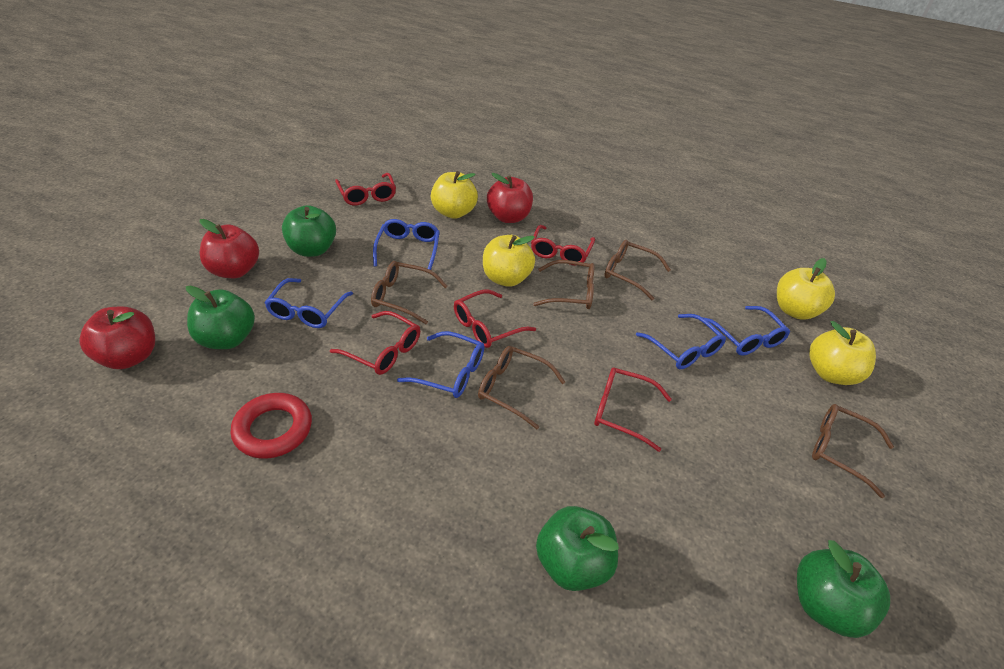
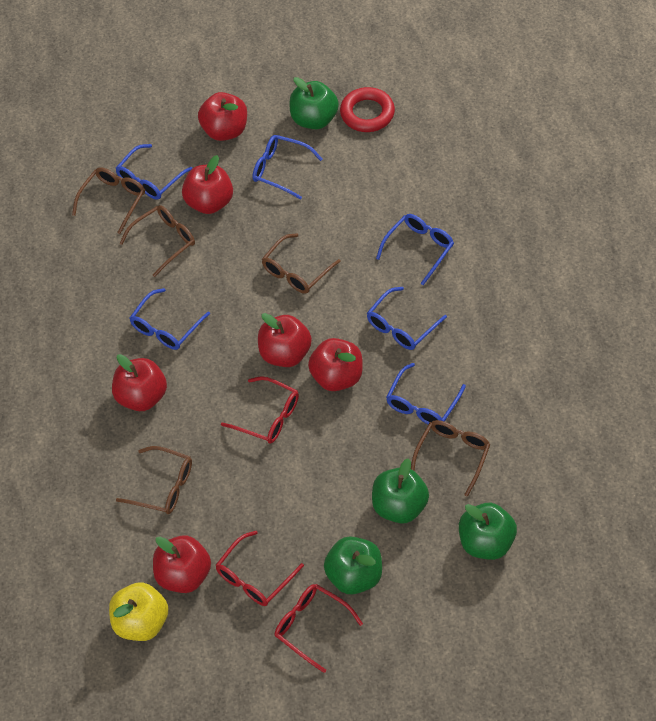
blue glasses: [264,278,353,328] [373,219,440,270] [397,331,484,398] [636,314,726,369] [702,306,790,356] = 5 -> [116,144,192,200] [130,288,210,350] [253,135,322,200] [367,287,447,350] [376,214,454,285] [386,363,466,424] = 6
red apple: [79,307,155,369] [200,219,259,278] [487,173,533,223] = 3 -> [112,354,167,411] [153,535,211,593] [182,155,233,214] [198,92,247,141] [258,313,312,367] [308,338,363,391] = 6
red glasses: [330,311,420,375] [335,173,396,206] [454,290,536,348] [531,225,595,266] [594,368,672,452] = 5 -> [216,531,304,606] [221,376,299,443] [275,584,363,673] = 3
yellow apple: [431,171,478,219] [483,235,535,287] [777,258,835,320] [810,321,876,385] = 4 -> [109,582,168,641] = 1

